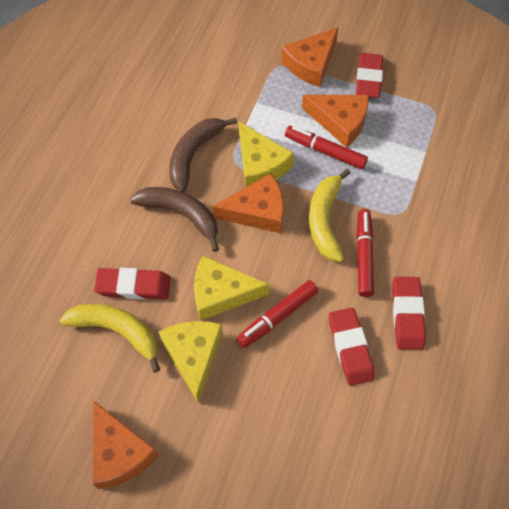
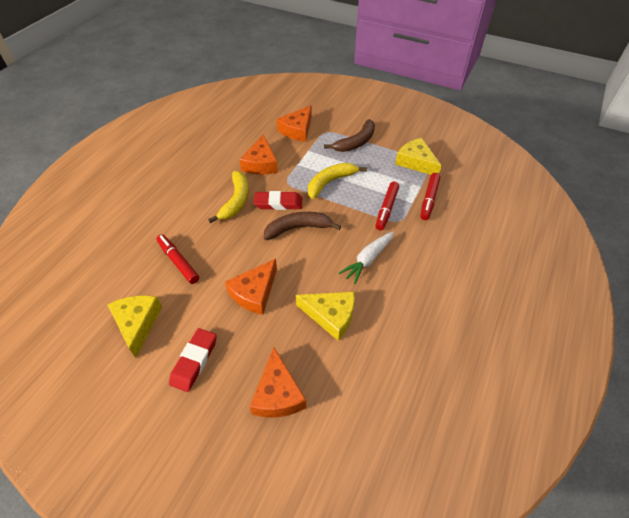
red eraser: [94,268,171,300] [329,308,375,386] [356,53,383,98] [392,277,426,350] = 4 -> [169,328,217,392] [254,191,302,210] = 2
white carrot: none = 0 -> [339,232,394,284] = 1

